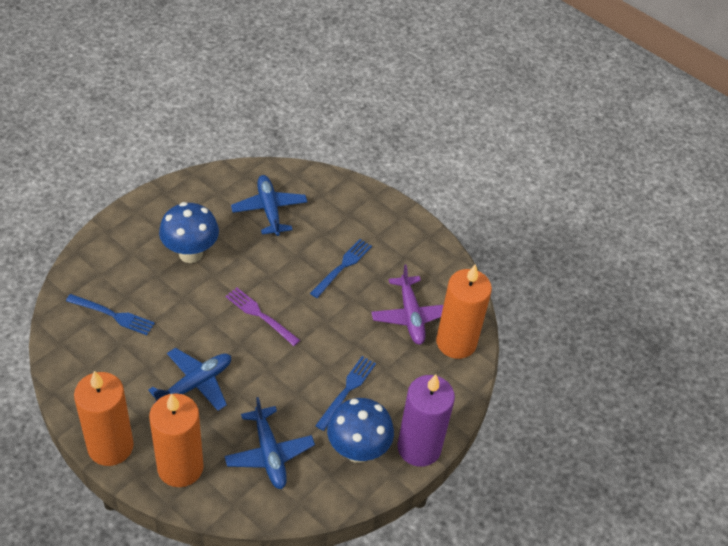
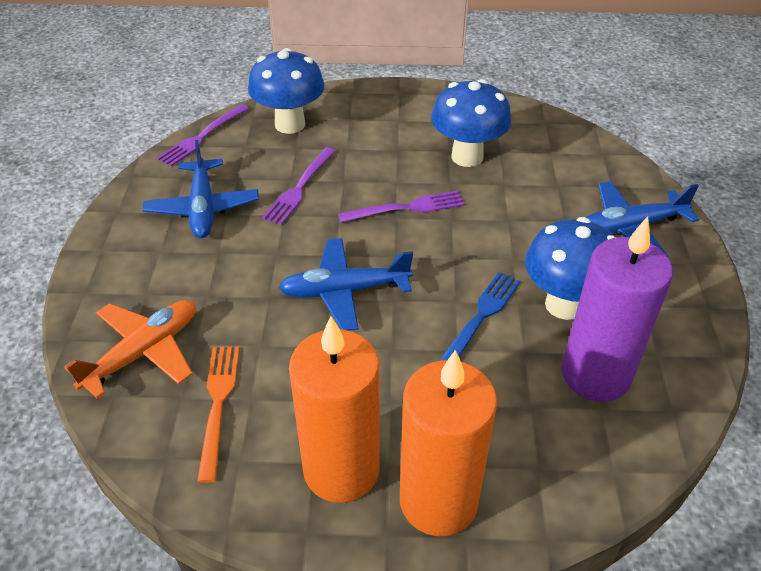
blue fork: [66,294,155,335] [310,239,372,298] [315,356,376,431] = 3 -> [439,272,521,361] = 1
blue mushroom: [159,202,219,263] [327,398,394,463] = 2 -> [248,48,325,134] [431,79,512,167] [525,217,616,320] = 3
orange candle: [74,371,134,466] [149,393,204,487] [436,264,492,359] = 3 -> [289,316,380,503] [400,350,497,536] = 2
orange fork: none = 0 -> [197,347,239,483] = 1
orange plane: none = 0 -> [64,300,196,399] = 1
purple fork: [225,287,300,346] = 1 -> [157,104,249,167] [262,147,336,225] [338,190,465,223] = 3
purple plane: [371,265,443,345] = 1 -> none = 0

